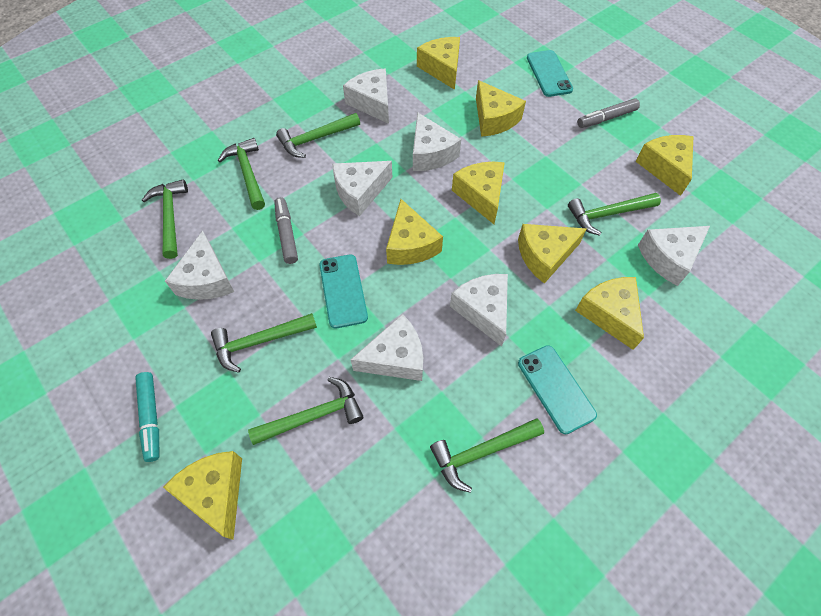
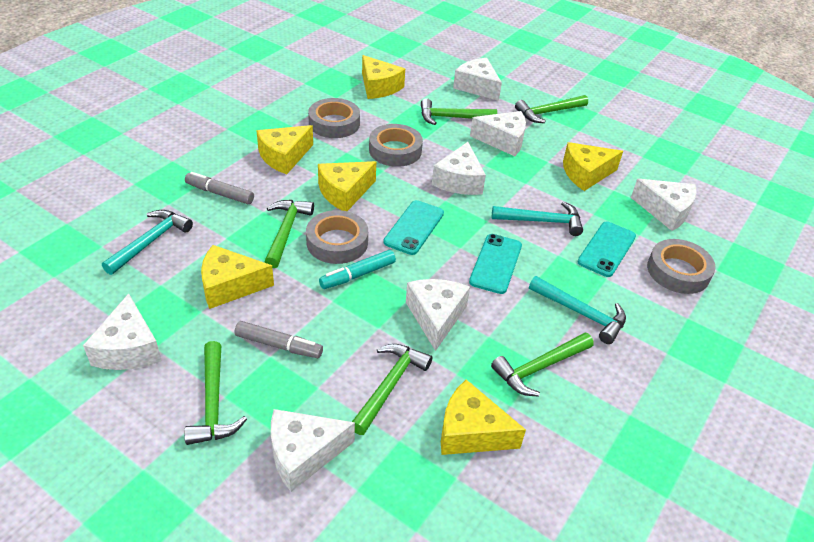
green hammer: [142,180,188,259] [211,313,317,373] [218,138,265,210] [248,377,364,445] [276,113,360,158] [430,418,544,493] [568,193,661,236] = 7 -> [184,341,247,445] [264,200,314,268] [352,344,432,435] [421,98,497,125] [491,333,594,397] [515,95,588,123] = 6
grey tape: none = 0 -> [306,210,368,264] [308,98,360,138] [369,124,423,167] [647,239,716,294] = 4
turquoise hammer: none = 0 -> [102,210,193,275] [492,202,583,236] [529,276,626,344] = 3
yellow cheese: [163,451,242,540] [386,199,443,265] [417,37,460,90] [452,162,505,224] [476,80,526,137] [518,224,587,284] [575,277,644,350] [635,135,693,196] = 8 -> [201,245,274,309] [256,125,313,174] [318,161,376,211] [362,55,405,99] [441,380,526,455] [563,142,623,191] = 6

